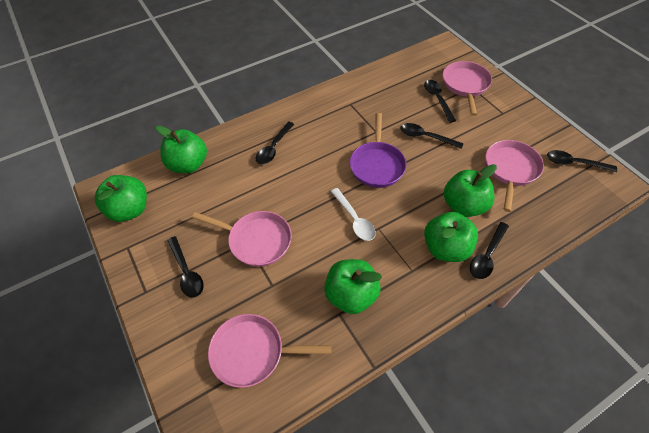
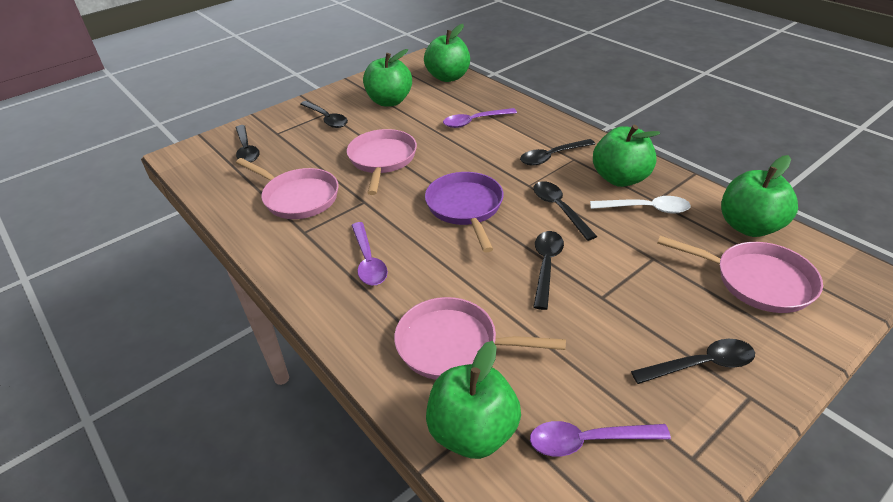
purple spoon: none = 0 -> [351,222,388,286] [443,108,517,128] [530,421,671,456] = 3

